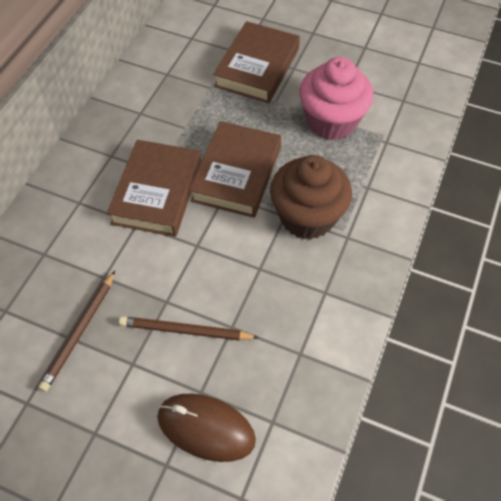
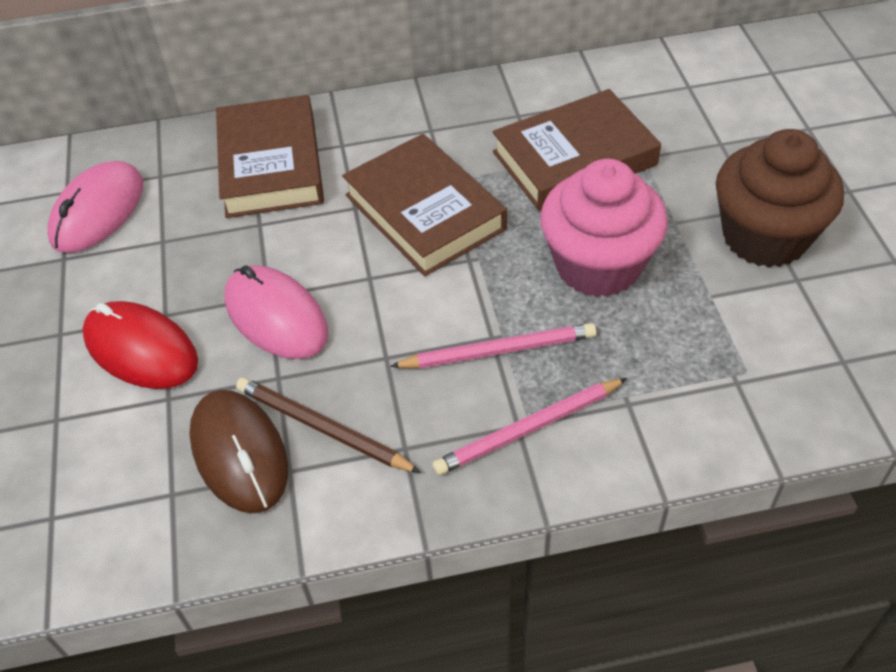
brown pencil: [38,271,115,392] [119,316,259,341] = 2 -> [236,377,421,473] = 1
pink mouse: none = 0 -> [47,161,143,253] [225,265,328,359] = 2
pink pencil: none = 0 -> [390,323,596,369] [432,378,627,476] = 2
red mouse: none = 0 -> [82,301,198,389] = 1

